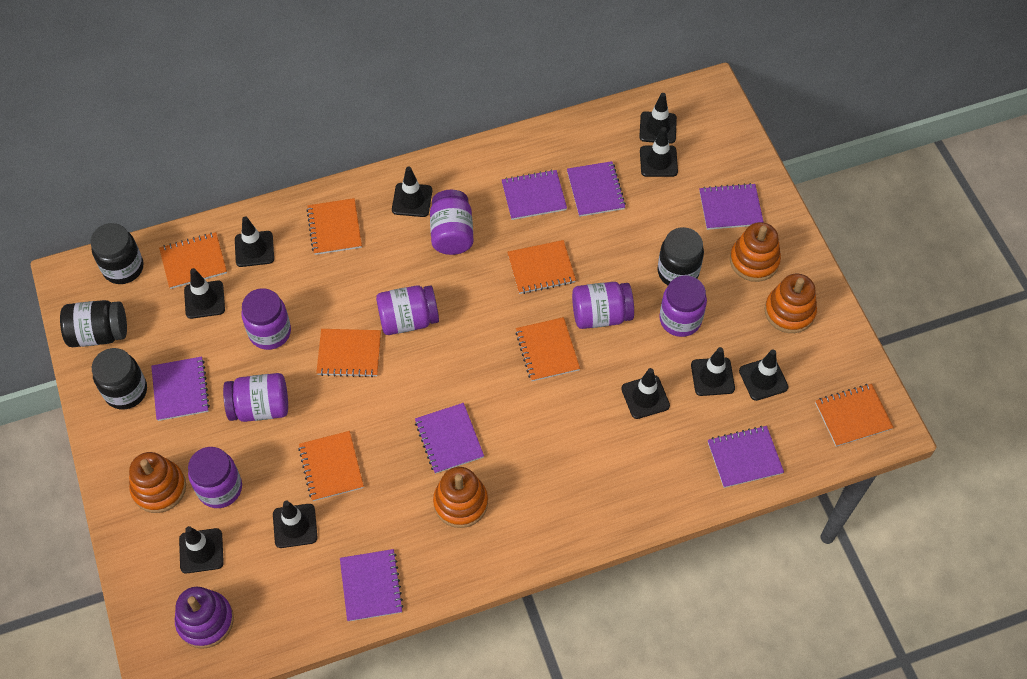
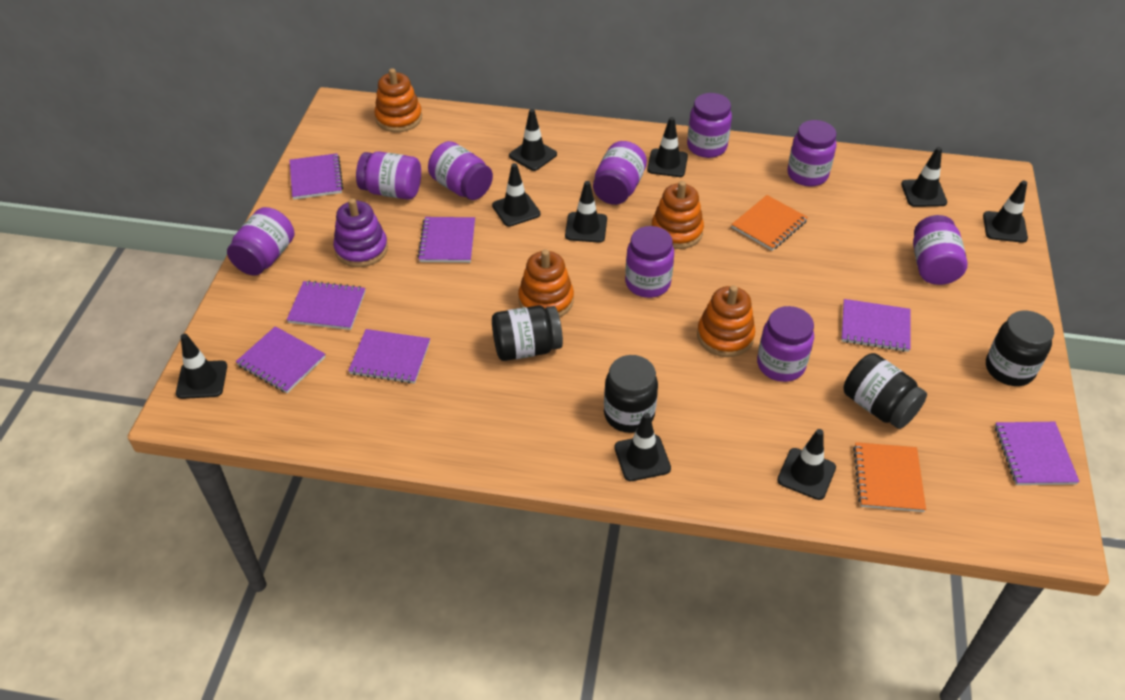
black traffic cone: [179,526,224,573] [184,268,225,319] [235,216,274,267] [273,501,318,548] [392,166,432,217] [621,368,670,419] [639,93,677,144] [640,127,678,177] [691,347,735,396] [739,350,788,401] = 10 -> [176,334,227,399] [492,163,540,227] [509,109,557,171] [565,181,607,243] [614,413,671,481] [647,117,688,177] [777,429,836,500] [901,147,947,207] [983,181,1028,243] = 9
orange notebook: [159,232,227,289] [298,431,364,501] [306,198,362,255] [316,329,381,377] [507,240,576,294] [515,317,580,381] [815,384,894,447] = 7 -> [731,195,808,251] [853,442,926,512] = 2
purple jar: [188,447,242,508] [223,373,288,422] [241,288,291,350] [376,285,439,335] [430,190,474,255] [572,282,634,329] [659,276,707,337] = 7 -> [227,207,294,276] [356,151,421,200] [428,141,493,200] [593,141,647,205] [625,226,674,298] [687,93,732,158] [757,306,814,382] [787,120,836,186] [913,215,968,285] = 9

